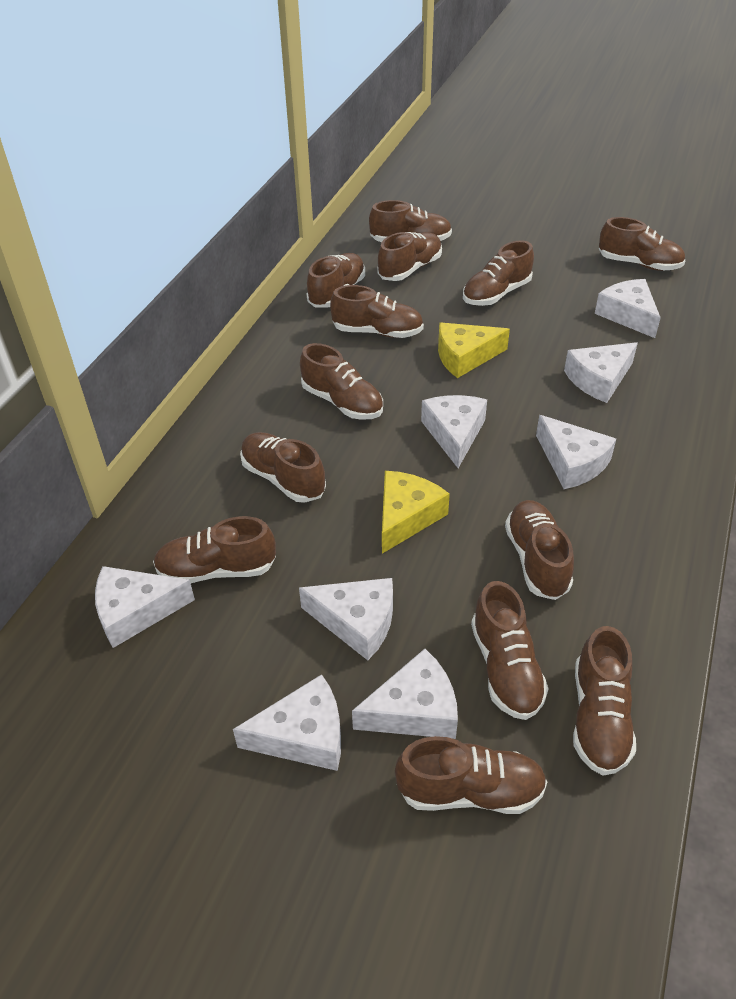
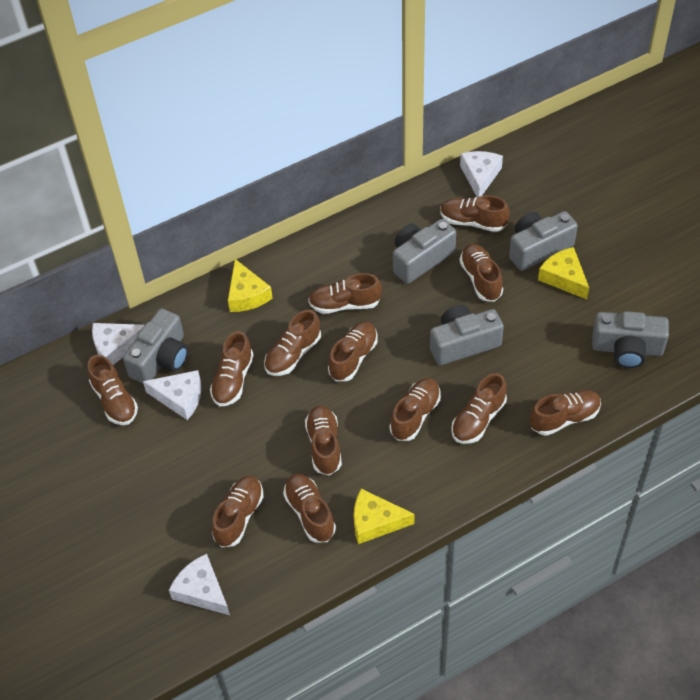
grey camera: none = 0 -> [123,309,188,383] [393,219,456,284] [430,305,504,365] [509,211,578,271] [592,311,669,368] = 5
white cheese: [95,566,195,648] [233,674,341,771] [299,578,393,660] [352,649,458,739] [421,395,487,468] [536,415,616,489] [564,342,638,403] [595,279,661,338] = 8 -> [92,323,145,365] [143,370,201,420] [169,554,230,615] [460,151,503,197] = 4
yellow cheese: [382,471,450,554] [438,323,510,378] = 2 -> [228,259,273,312] [354,489,414,544] [538,247,589,299] = 3

